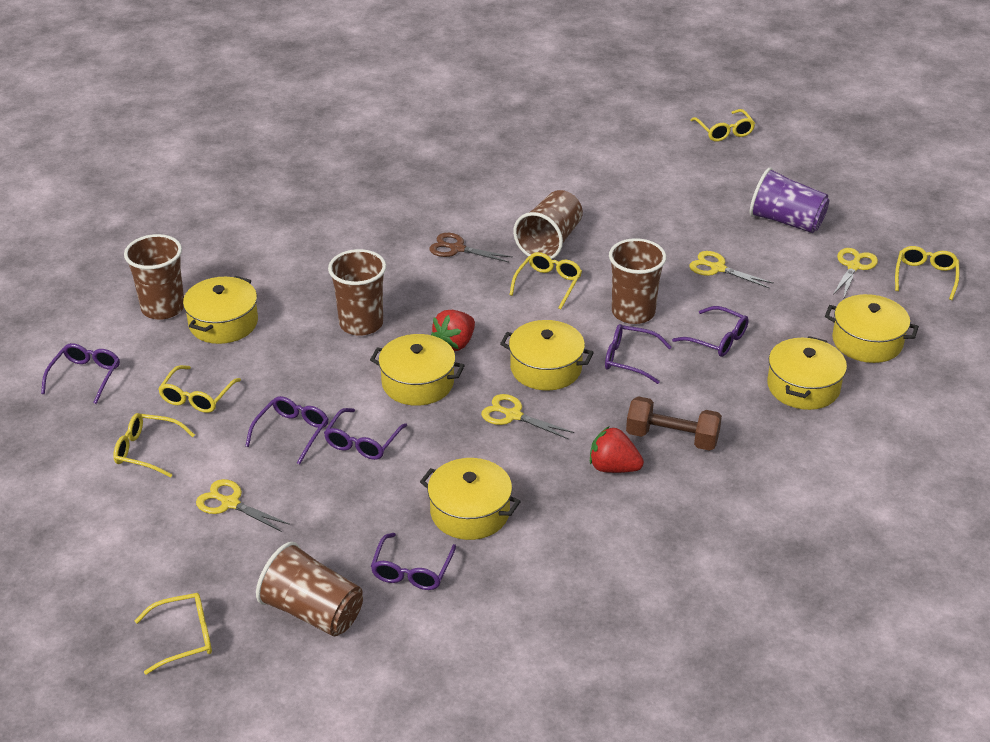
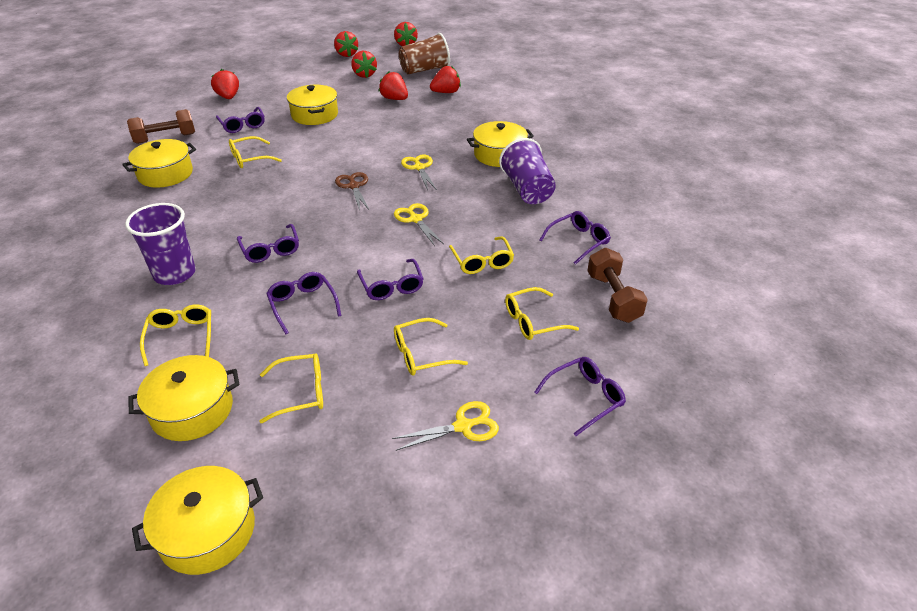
brown cup: [124,234,184,320] [256,542,363,636] [328,249,386,336] [513,190,583,259] [609,238,666,324] = 5 -> [399,33,450,74] = 1
brown dumbbell: [626,396,722,451] = 1 -> [127,109,195,144] [587,248,648,323] = 2
purple cup: [750,167,830,233] = 1 -> [125,203,196,285] [499,138,556,204] = 2
red strawberry: [431,310,475,351] [590,427,644,473] = 2 -> [211,69,239,99] [334,31,358,57] [351,51,377,78] [379,72,408,100] [394,22,418,46] [430,66,461,93] = 6
yellow pot: [183,276,258,344] [370,334,465,406] [420,458,521,540] [500,320,594,391] [767,336,847,410] [825,294,919,363] = 6 -> [122,139,196,188] [128,355,239,441] [132,466,263,575] [287,85,338,125] [467,121,534,167] = 5
yellow scissors: [196,479,290,532] [481,394,574,440] [689,251,774,288] [833,248,878,299] = 4 -> [392,401,499,451] [394,203,444,246] [401,155,437,190] = 3

